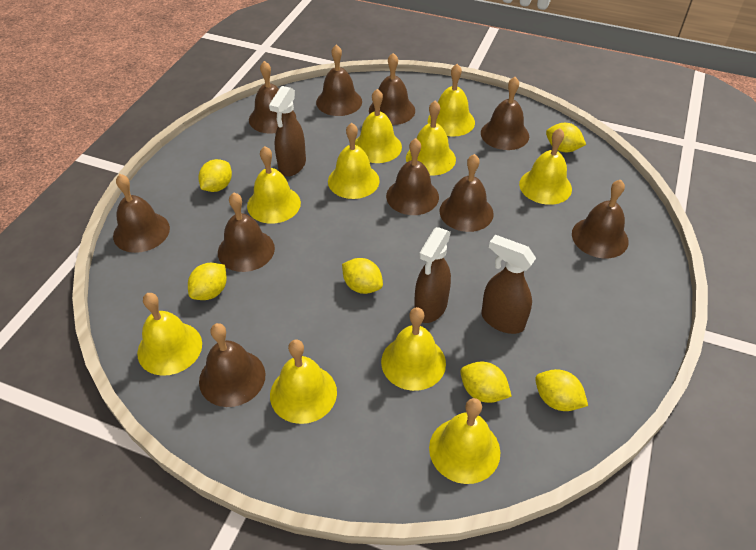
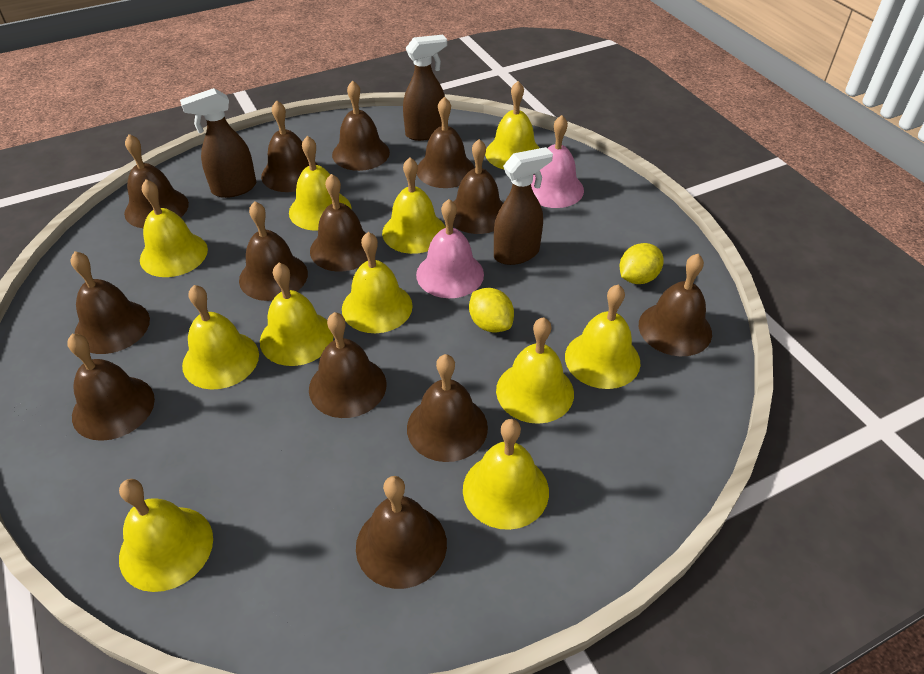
brown bell: [113,174,170,253] [199,323,266,407] [218,192,275,272] [249,61,296,134] [316,45,362,116] [369,53,415,125] [386,138,439,215] [439,154,494,232] [481,77,529,150] [572,180,629,258] = 10 -> [67,334,155,441] [71,251,150,354] [124,134,189,228] [239,201,308,301] [261,100,318,192] [309,312,387,418] [310,174,368,272] [332,81,390,171] [356,476,447,589] [407,354,488,462] [417,97,475,188] [453,139,503,234] [639,254,712,356] = 13
pink bell: none = 0 -> [416,199,484,298] [531,115,584,208] = 2
yellow bell: [137,293,202,376] [247,146,301,224] [270,339,337,424] [328,123,380,199] [355,89,402,163] [381,307,446,391] [406,101,456,175] [428,64,475,137] [429,398,500,484] [519,128,572,205] = 10 -> [119,479,213,592] [140,179,208,277] [182,285,259,390] [260,263,334,366] [289,136,351,231] [342,232,413,333] [382,157,446,254] [463,419,549,530] [485,81,540,169] [496,317,574,424] [565,284,641,389] = 11
yellow lemon: [188,263,227,300] [198,159,232,192] [342,258,383,294] [460,362,512,403] [535,369,588,411] [546,123,586,152] = 6 -> [469,288,514,333] [620,243,664,284] = 2

